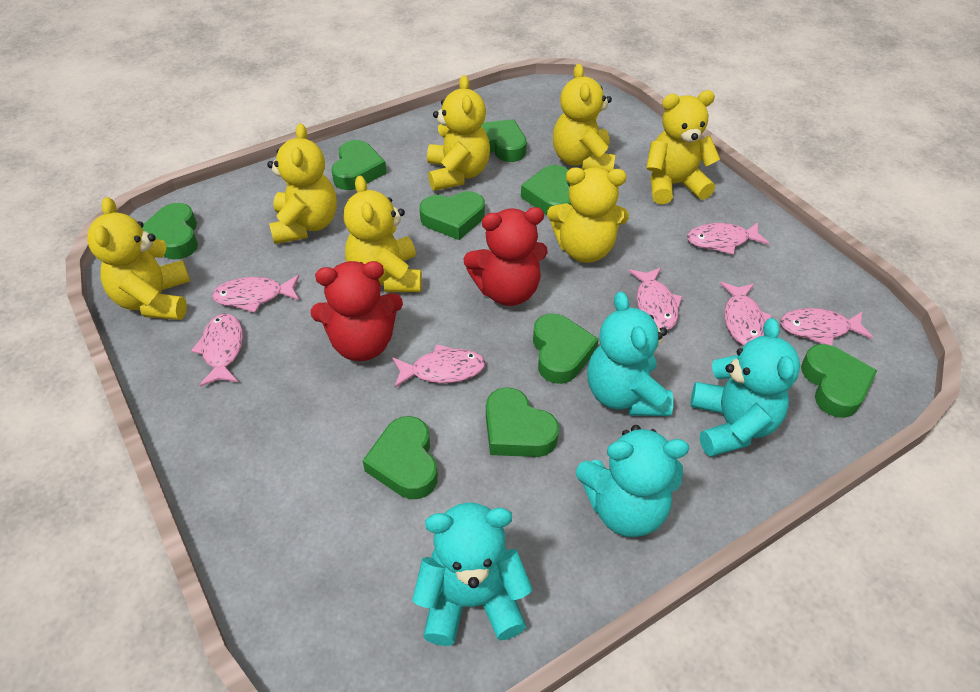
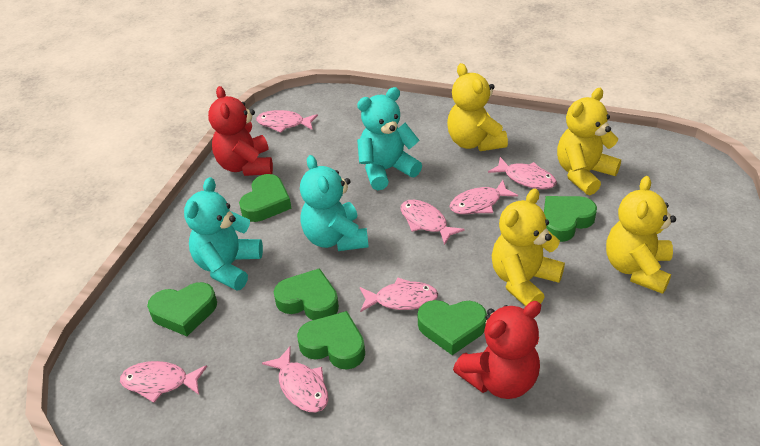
green heart: [142,203,198,259] [332,140,387,190] [363,416,438,499] [420,191,485,240] [481,119,527,162] [486,387,559,457] [521,165,571,215] [533,314,599,384] [801,344,877,418] = 9 -> [147,282,217,336] [239,174,292,222] [273,268,339,320] [297,311,365,370] [418,300,487,355] [544,196,597,242] = 6
turquoise teddy bear: [412,503,533,646] [576,425,689,537] [587,291,673,416] [690,318,800,457] = 4 -> [184,177,263,291] [300,155,368,251] [357,87,422,190] = 3
yellow teddy bear: [87,197,190,320] [267,124,337,244] [344,176,422,292] [427,75,490,191] [547,167,629,263] [553,64,615,172] [646,90,720,204] = 7 -> [447,63,508,151] [492,189,565,306] [557,88,621,195] [606,176,676,294] = 4

